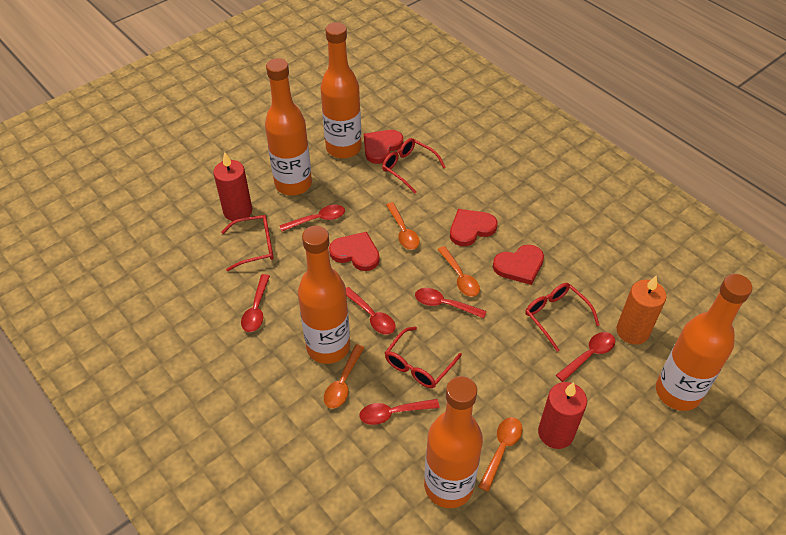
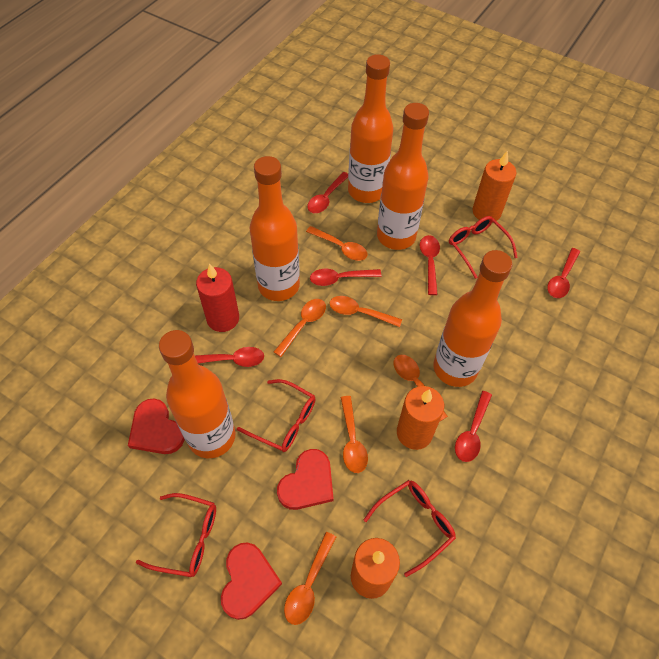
orange candle: [617,276,666,345] = 1 -> [351,538,400,599] [397,386,444,450] [473,150,516,221] = 3
orange spoon: [324,345,364,409] [386,202,420,250] [437,246,480,297] [478,417,522,492] = 4 -> [274,299,326,357] [284,532,336,625] [306,226,368,261] [329,296,402,327] [340,396,368,473] [394,355,448,422] = 6
red candle: [213,152,252,221] [538,382,587,449] = 2 -> [196,263,239,332] = 1
red heart: [329,232,380,271] [364,130,403,164] [450,209,498,246] [493,245,544,285] = 4 -> [128,398,185,454] [221,542,282,620] [277,449,334,510] = 3

